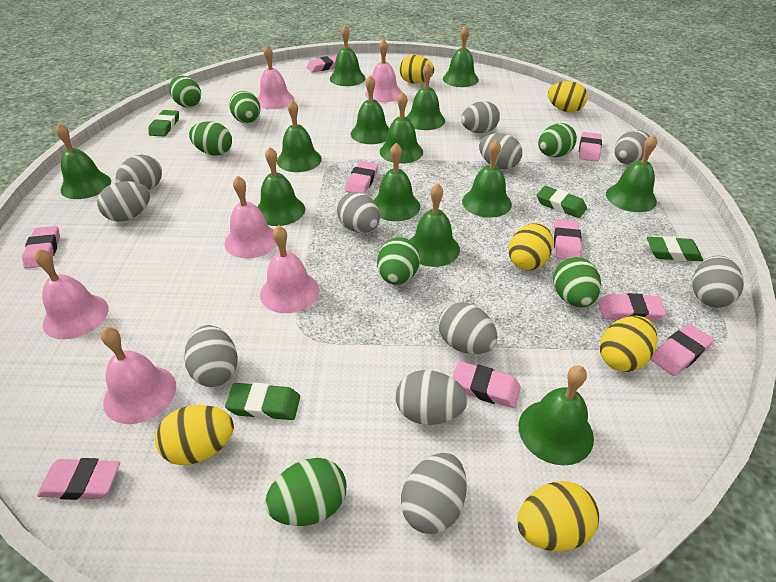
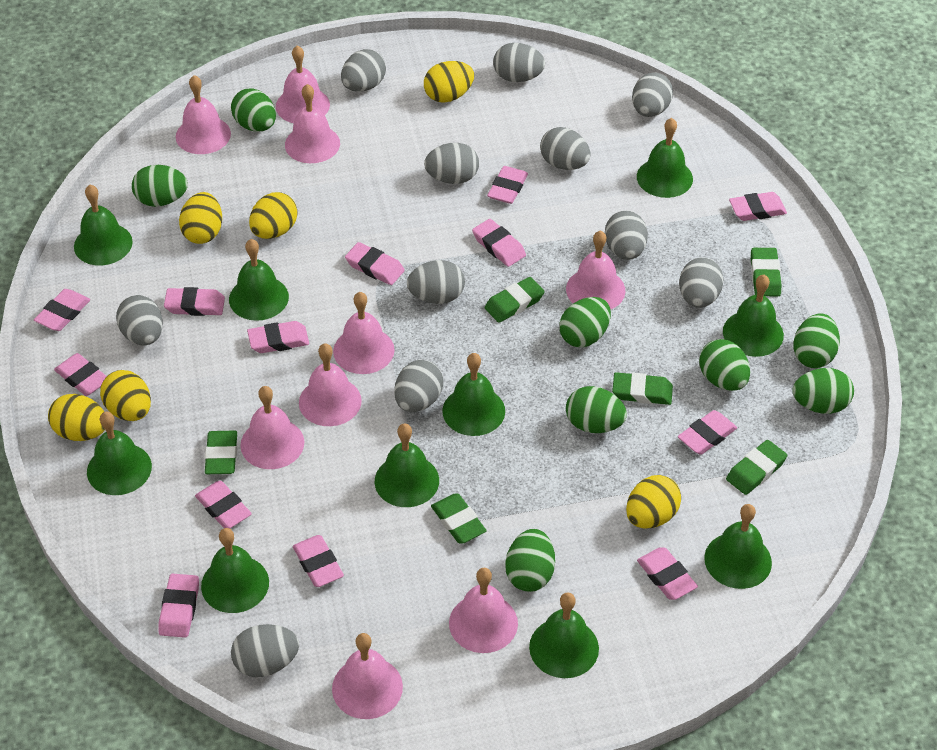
green bell: [56,123,111,199] [257,147,305,226] [277,100,322,172] [330,26,366,86] [351,75,389,144] [373,143,420,221] [380,92,423,164] [406,63,445,130] [410,183,460,267] [443,26,479,87] [462,139,512,218] [518,365,594,466] [606,135,657,212] = 13 -> [74,185,133,265] [87,411,152,495] [201,528,269,613] [229,239,289,321] [374,423,439,507] [442,353,505,436] [529,592,599,678] [637,118,693,198] [704,504,772,589] [723,275,784,357] = 10
green egg: [169,75,201,108] [189,121,232,156] [229,91,260,123] [265,458,347,526] [377,237,420,285] [538,123,577,157] [553,257,601,307] = 7 -> [132,165,188,207] [231,88,276,132] [505,529,555,592] [559,297,611,347] [566,386,627,433] [699,339,750,391] [793,313,840,368] [793,368,854,414] = 8
green eraser: [148,110,179,137] [225,383,300,420] [537,186,587,218] [647,236,703,261] = 4 -> [205,431,237,474] [431,493,487,543] [485,277,544,323] [612,372,673,405] [726,440,787,495] [751,248,782,296] = 6
pink bell: [35,249,109,340] [101,327,176,424] [224,176,277,258] [257,45,294,109] [260,225,319,313] [365,39,402,102] = 6 -> [176,75,231,154] [240,386,304,469] [276,45,330,123] [285,84,340,163] [299,343,362,426] [332,633,403,719] [333,292,395,374] [449,568,518,653] [566,231,625,309] = 9
pink eraser: [22,226,60,269] [37,458,120,500] [307,55,337,72] [345,161,378,194] [452,361,521,408] [554,219,582,259] [579,132,602,162] [598,293,666,321] [651,324,714,376] = 9 -> [34,289,90,331] [54,353,107,396] [158,574,199,638] [164,287,225,316] [195,481,252,529] [247,321,309,353] [293,535,344,587] [345,242,405,285] [472,219,526,267] [487,166,528,204] [637,547,698,600] [678,410,737,455] [729,192,787,221] = 13

